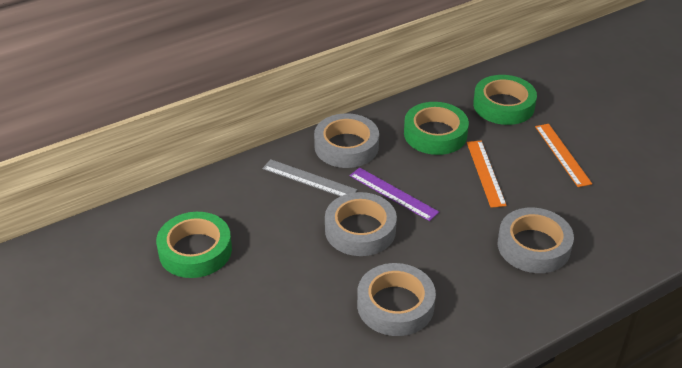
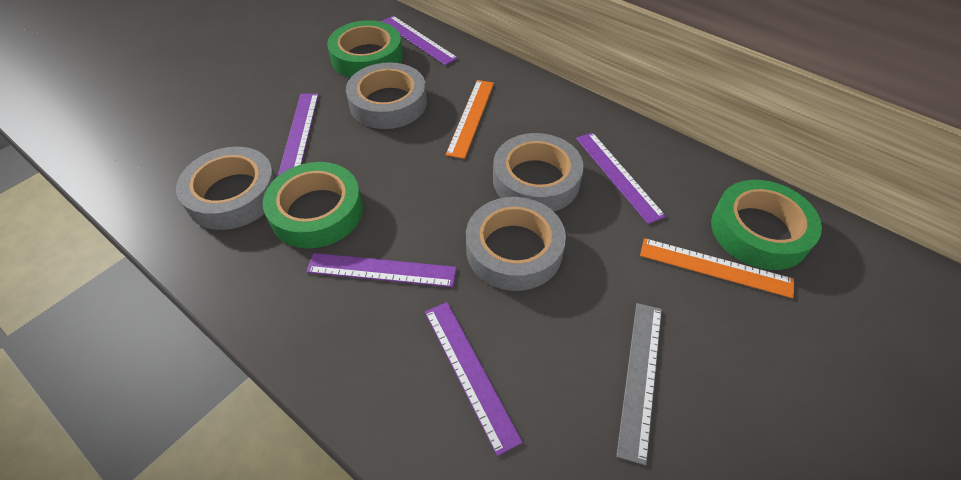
purple ruler: [350,167,439,221] = 1 -> [278,93,319,176] [306,253,457,287] [381,16,458,65] [425,302,523,456] [576,132,666,224] = 5

